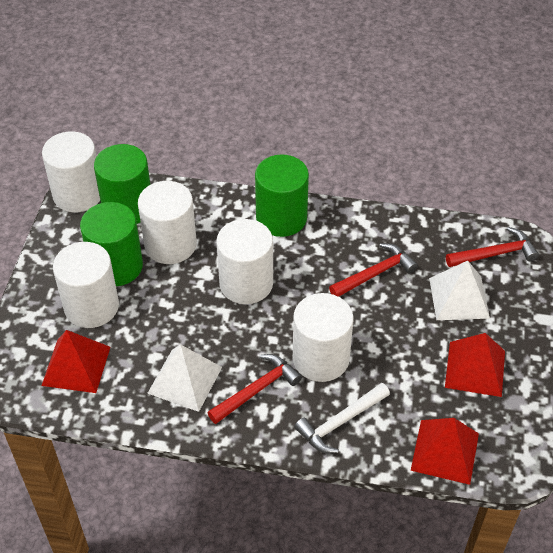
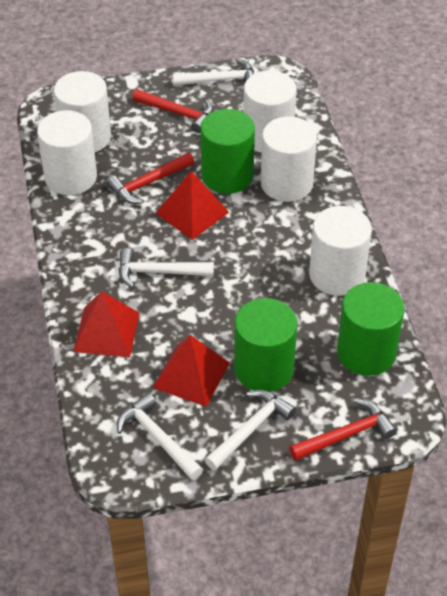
white hammer: [294,383,390,453] = 1 -> [117,393,203,480] [119,248,214,288] [172,59,254,86] [205,390,296,471] = 4
white pyramid: [147,344,222,412] [429,261,490,320] = 2 -> none = 0

